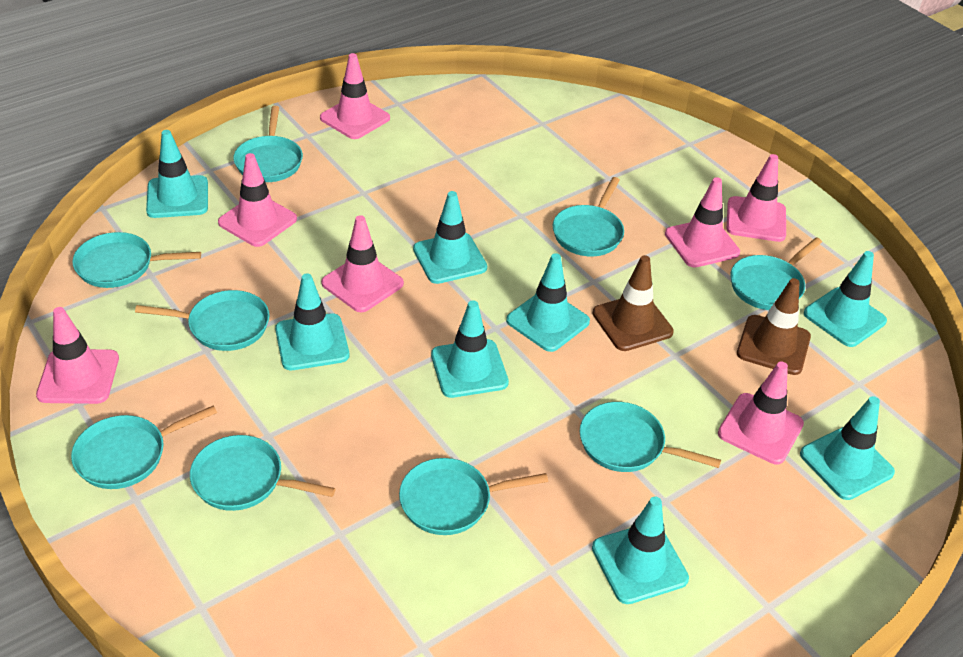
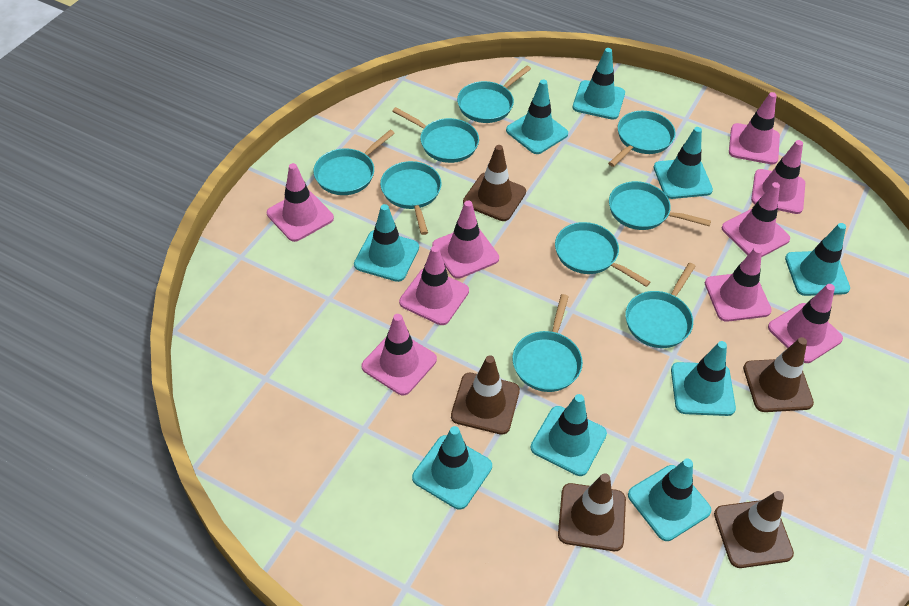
brown traffic cone: [592,255,674,351] [737,278,811,375] = 2 -> [451,355,520,435] [463,145,526,221] [558,473,626,551] [714,491,794,568] [743,337,814,412] = 5
pink traffic cone: [36,307,119,404] [218,153,297,247] [320,53,390,139] [321,215,404,312] [665,177,740,267] [718,362,804,464] [727,154,786,242] = 7 -> [267,163,334,242] [362,314,437,395] [399,246,469,325] [432,201,499,279] [705,247,772,322] [722,182,790,257] [729,92,780,164] [751,140,805,214] [768,284,843,363] = 9
turquoise traffic cone: [146,130,208,218] [275,273,349,370] [413,191,487,284] [431,300,509,398] [506,253,590,352] [592,496,689,604] [800,396,895,500] [804,251,887,347] = 8 -> [354,204,419,282] [412,426,492,509] [506,79,568,154] [531,394,607,476] [573,48,625,120] [628,458,711,541] [654,127,713,199] [671,341,736,416] [785,223,850,296] = 9

